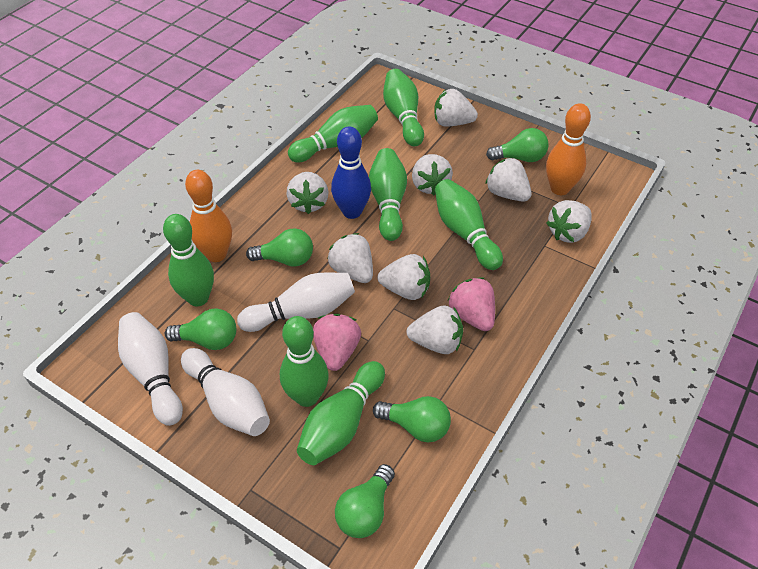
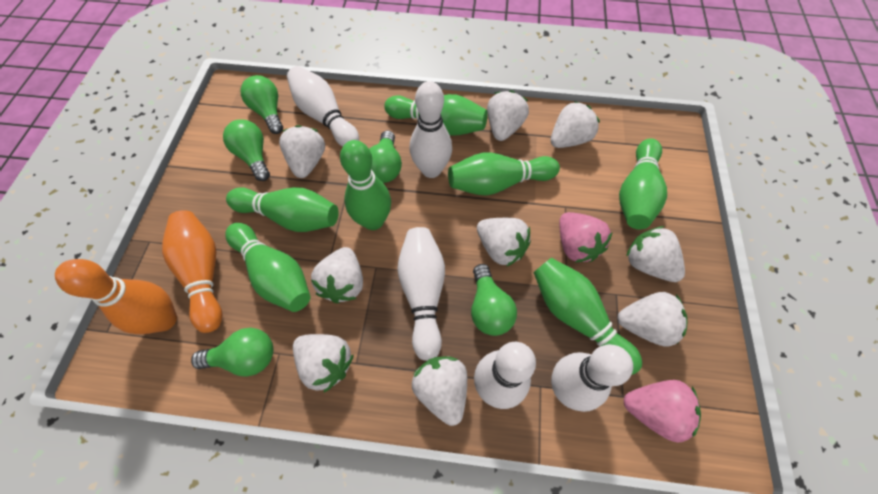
blue bowling pin: [331,126,371,219] = 1 -> none = 0
white bowling pin: [118,312,183,426] [181,348,270,436] [237,272,355,332] = 3 -> [287,66,359,147] [397,227,445,361] [409,81,452,178] [474,342,536,409] [551,344,633,412] = 5
white strawberry: [286,172,328,214] [328,233,373,283] [377,254,430,300] [407,305,463,354] [412,154,453,195] [434,89,478,127] [485,157,531,202] [546,200,592,243] = 8 -> [279,125,325,178] [293,334,354,393] [311,247,363,303] [412,356,467,426] [477,218,531,267] [487,91,529,141] [551,101,600,148] [617,292,687,347] [626,226,685,282] = 9

